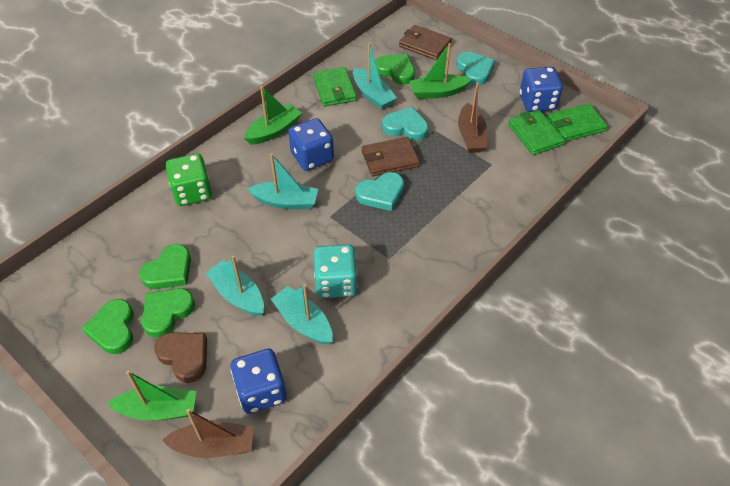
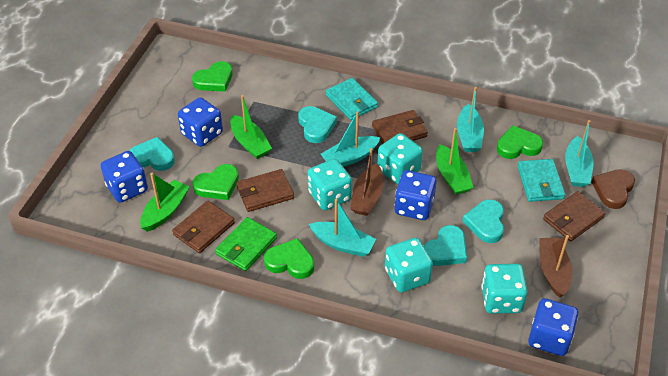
blue dice: [231,349,287,414] [288,118,334,171] [520,67,563,112] = 3 -> [101,151,148,203] [178,97,223,147] [395,170,437,220] [528,298,578,356] = 4
brown wallet: [362,137,420,177] [399,25,452,60] = 2 -> [172,201,235,253] [236,169,294,212] [372,110,428,144] [543,191,606,241] = 4
green dice: [166,153,212,206] = 1 -> none = 0
green wallet: [313,67,357,107] [508,110,565,155] [547,103,608,142] = 3 -> [215,217,277,271] = 1
turquoise dice: [314,244,358,298] = 1 -> [308,159,352,210] [377,133,423,184] [385,238,433,292] [481,264,528,314] = 4
turquoise heart: [355,172,404,211] [382,107,429,141] [456,52,495,86] = 3 -> [129,137,175,171] [298,106,337,143] [424,225,467,266] [462,199,504,243] = 4
turquoise wallet: none = 0 -> [326,78,378,120] [518,159,565,202] = 2

